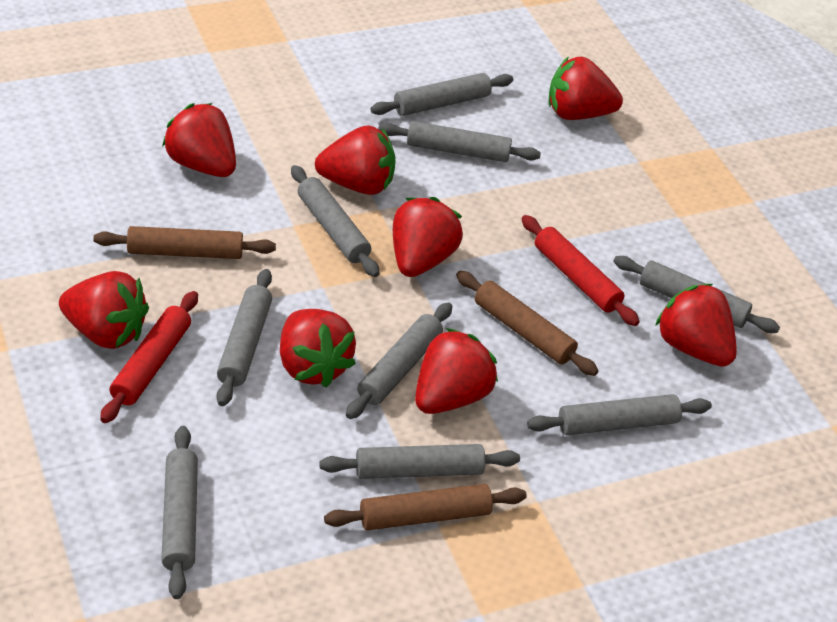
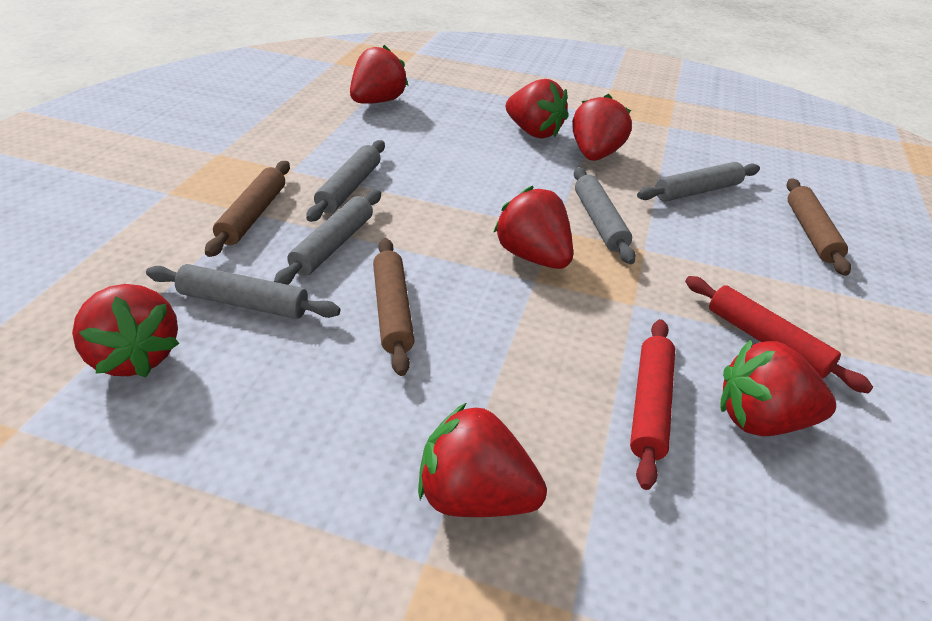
grey rolling pin: [161,426,198,599] [216,269,272,406] [291,165,380,277] [319,444,520,479] [346,302,452,419] [370,73,513,116] [378,121,541,162] [527,394,712,435] [613,256,780,333] = 9 -> [146,264,340,319] [274,190,381,285] [306,140,385,222] [574,167,636,264] [637,162,760,202] = 5
red strawberry: [59,271,149,349] [162,103,236,177] [280,309,356,387] [315,125,396,195] [393,197,463,277] [415,328,498,414] [548,56,623,120] [655,284,737,367] = 8 -> [72,284,180,377] [350,45,408,104] [418,402,547,517] [493,186,573,269] [506,79,569,139] [572,94,632,161] [720,339,836,436] = 7

